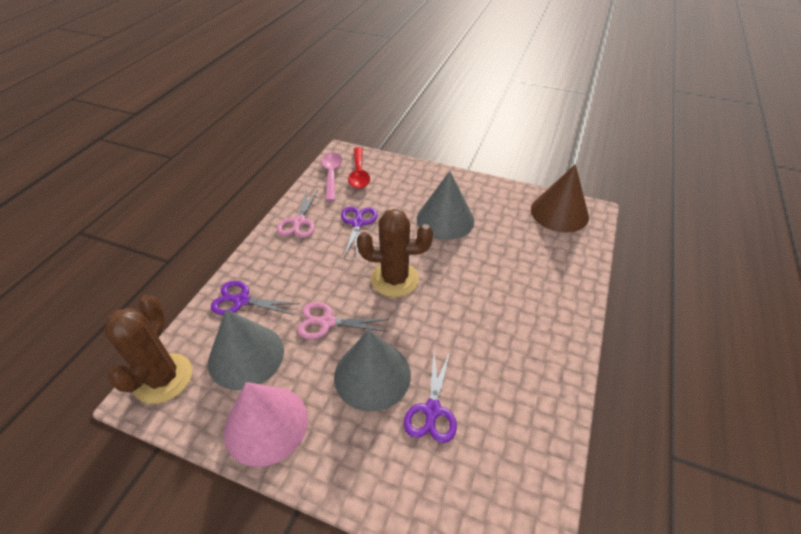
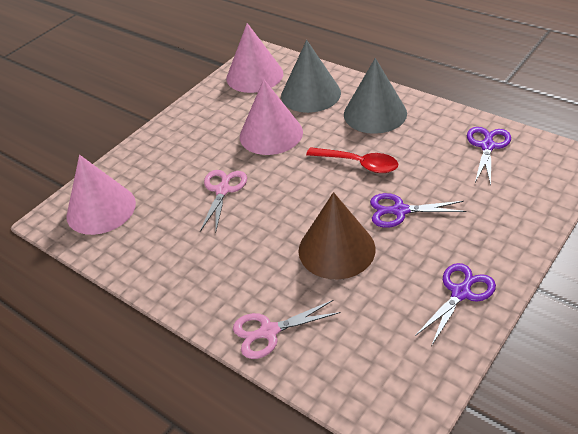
brown cactus: [104,295,192,404] [357,209,433,297] = 2 -> none = 0
grey cone: [208,310,284,390] [334,330,411,411] [417,171,474,240] = 3 -> [281,40,341,113] [344,58,407,134] = 2
pink cone: [224,382,308,467] = 1 -> [66,155,136,235] [226,23,283,93] [240,79,303,155] = 3
pink spoon: [321,152,342,201] = 1 -> none = 0

